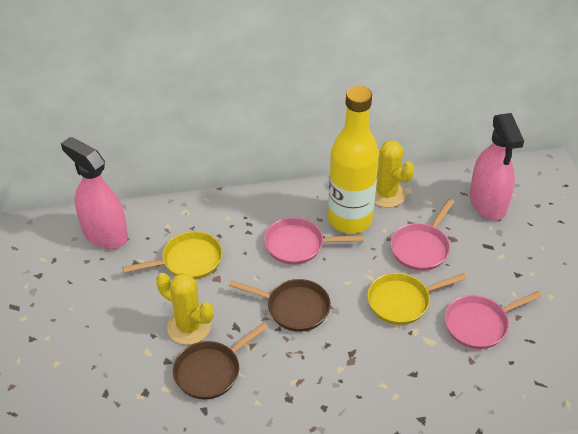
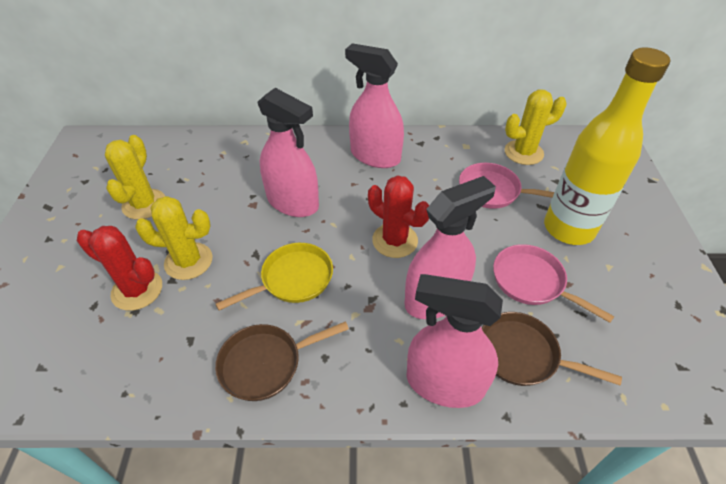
pink pan: [264,217,363,265] [391,199,455,271] [445,291,542,349] = 3 -> [459,163,555,209] [493,244,614,323] = 2
pink spray bottle: [61,137,128,249] [470,113,524,220] = 2 -> [257,88,319,217] [345,43,404,168] [405,176,496,319] [406,274,503,408] = 4
red cactus: none = 0 -> [77,226,162,311] [368,175,429,258] = 2
yellow cactus: [156,273,213,345] [375,140,414,208] = 2 -> [105,135,165,220] [135,196,213,280] [505,89,567,165] = 3
yellow pan: [122,231,222,279] [367,273,467,325] = 2 -> [216,243,333,311] = 1

